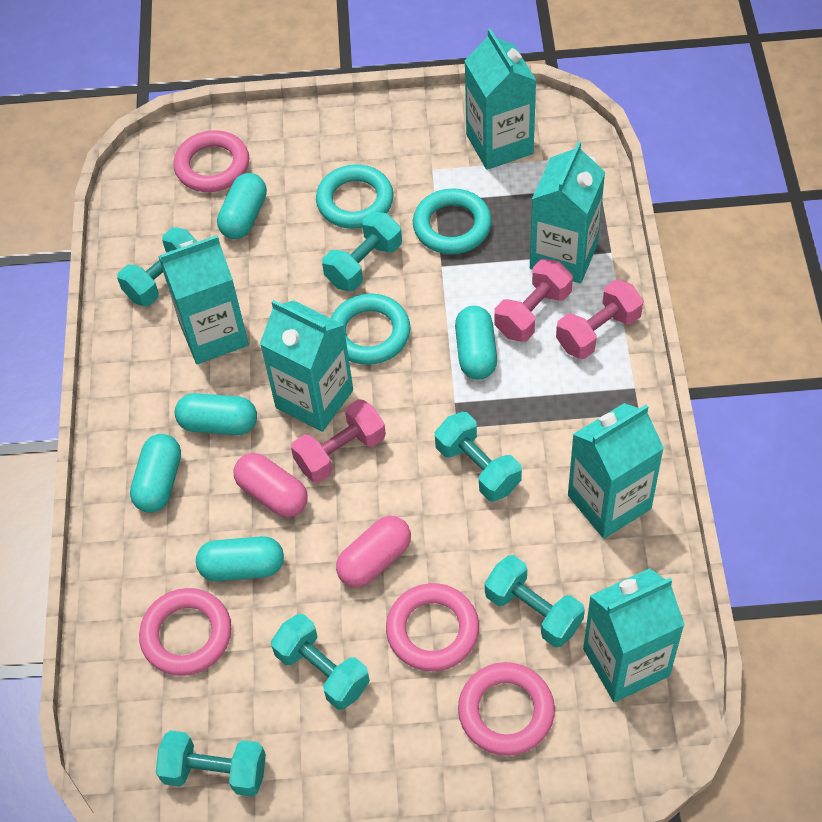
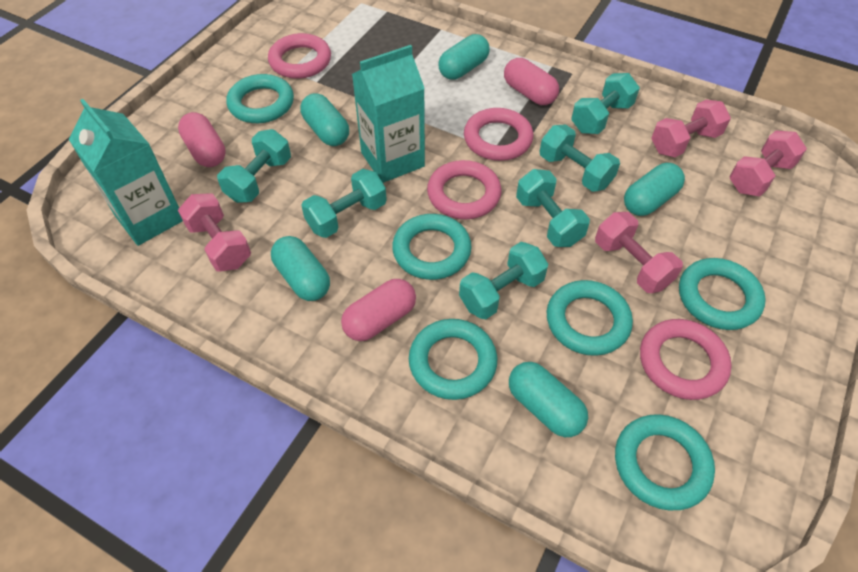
pink capsule: [233,453,308,517] [336,516,411,588] = 2 -> [178,112,226,167] [341,279,416,341] [504,58,559,105] = 3
pink dumbbell: [291,399,386,483] [494,259,573,342] [556,279,643,359] = 3 -> [178,193,251,271] [595,212,683,293] [651,100,731,157] [729,130,807,196] = 4
turquoise carton: [158,235,249,364] [260,300,353,432] [465,28,537,170] [530,141,605,283] [568,403,664,539] [583,568,685,702] = 6 -> [69,99,183,246] [352,45,425,183] = 2
turquoise ring: [316,165,393,229] [331,294,411,365] [413,188,492,254] = 3 -> [226,74,294,123] [392,214,472,280] [409,319,497,400] [547,280,633,356] [615,414,715,511] [679,258,766,330] = 6

